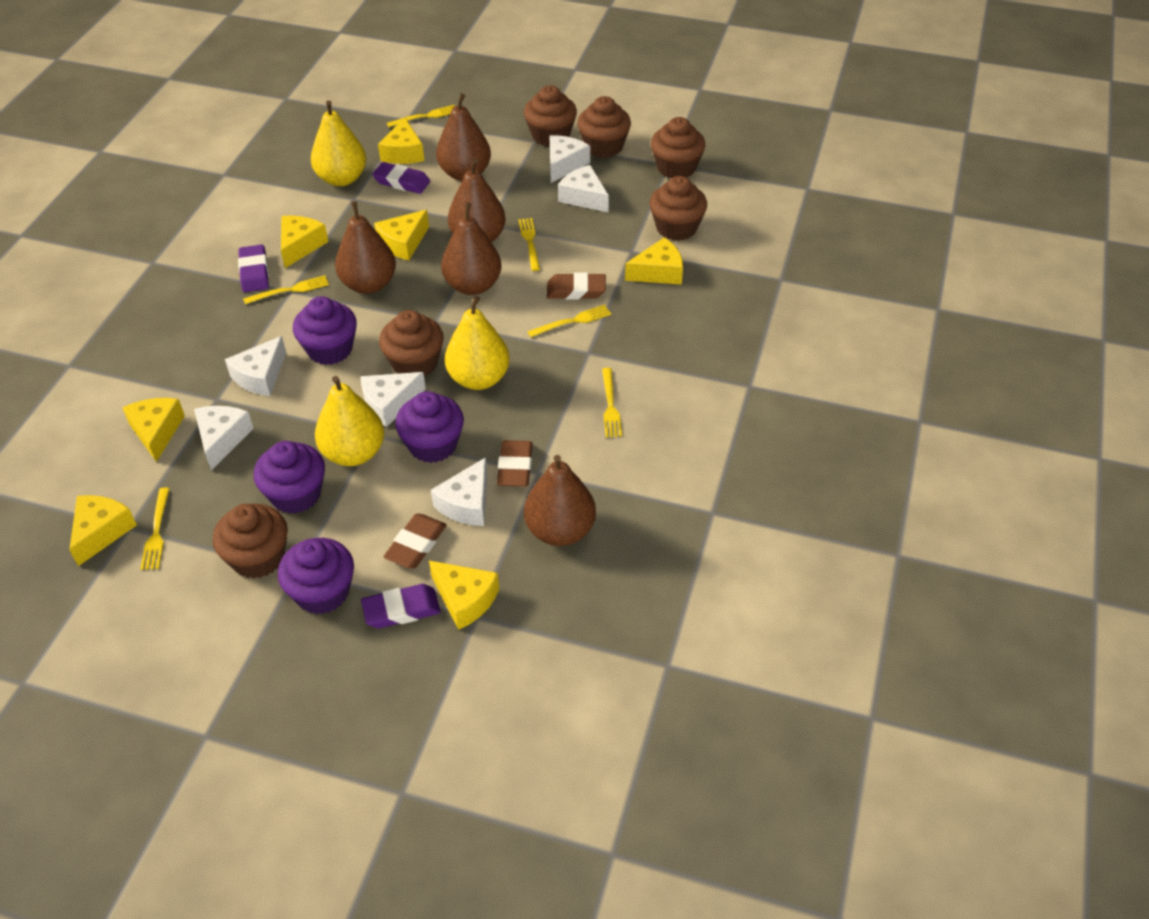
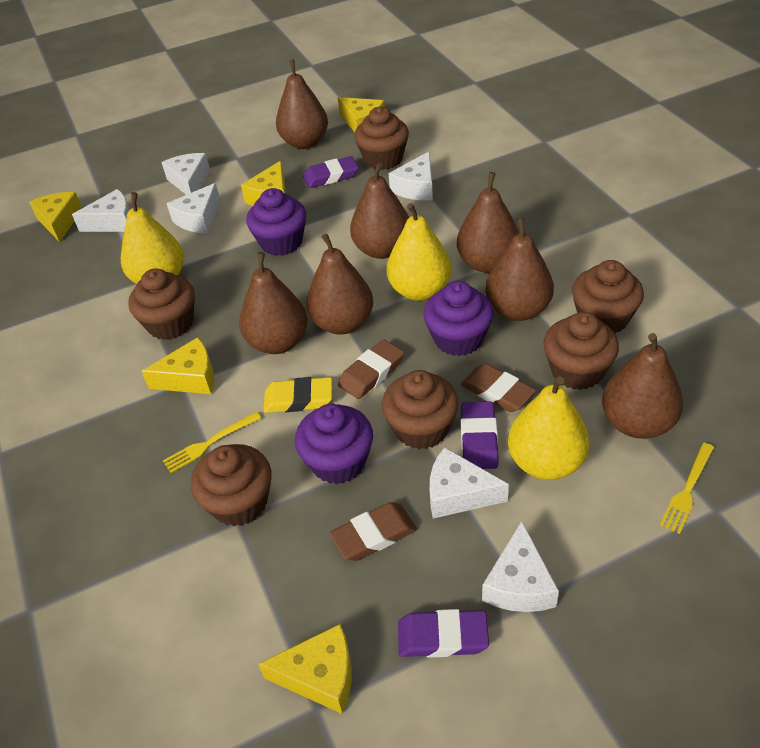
brown pear: [335,201,396,294] [436,93,491,181] [441,202,501,295] [448,159,506,243] [524,455,596,546] = 5 -> [239,252,308,354] [276,59,328,149] [306,234,373,335] [350,162,409,259] [457,172,519,273] [485,217,554,321] [602,333,683,439] = 7
purple cupcake: [253,441,325,514] [278,538,354,614] [293,296,357,365] [395,391,464,463] = 4 -> [246,188,306,256] [295,404,373,484] [423,281,494,356] = 3
yellow cheese: [69,495,137,566] [122,398,185,462] [281,215,328,268] [374,210,429,260] [378,117,424,164] [429,561,499,630] [625,237,683,284] = 7 -> [29,192,82,242] [141,337,214,394] [241,161,286,206] [258,624,352,714] [338,97,385,132] = 5
yellow eraser: none = 0 -> [263,377,332,413] = 1
yellow fork: [140,488,170,570] [243,275,329,304] [387,105,455,127] [519,218,540,271] [527,305,611,337] [602,368,622,437] = 6 -> [163,412,261,473] [660,443,714,534] = 2

